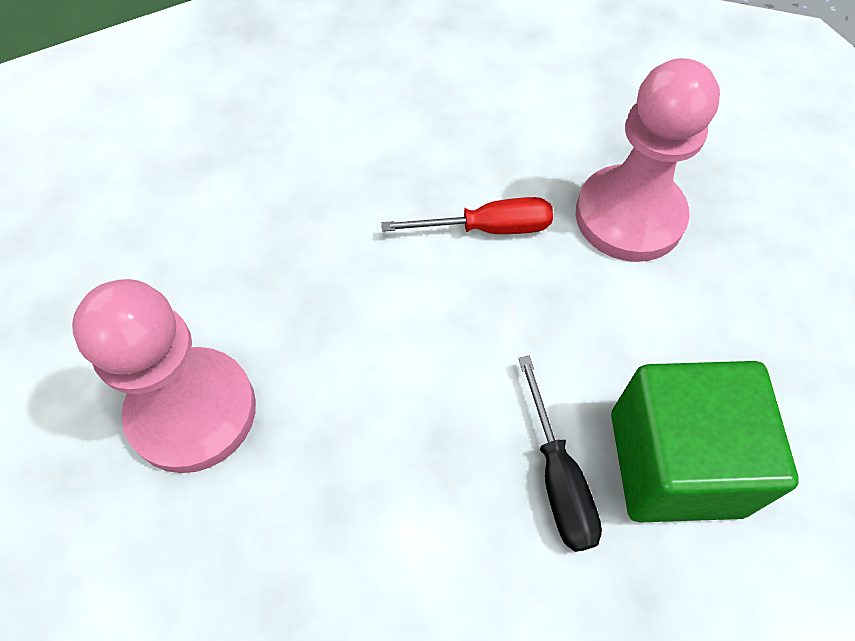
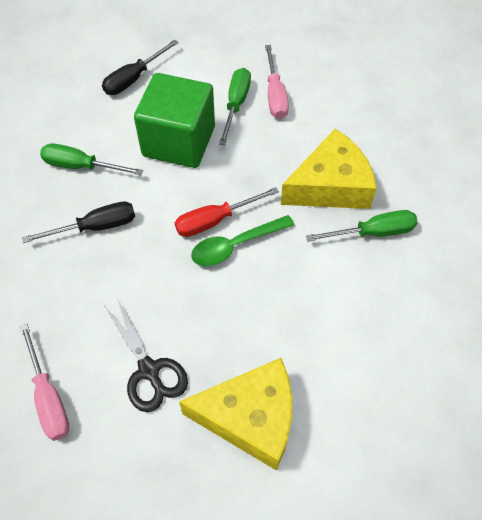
black scissors: none = 0 -> [104,298,188,412] = 1
black screwdriver: [518,356,602,552] = 1 -> [22,202,135,243] [102,40,179,95] = 2
green screwdriver: none = 0 -> [40,143,143,175] [219,68,251,145] [306,210,418,242] = 3
green spoon: none = 0 -> [191,215,294,266] = 1
pink pawn: [72,279,256,473] [576,58,720,262] = 2 -> none = 0
pink screwdriver: none = 0 -> [20,324,69,441] [265,45,289,119] = 2
yellow cheese: none = 0 -> [179,358,292,471] [281,129,377,209] = 2

